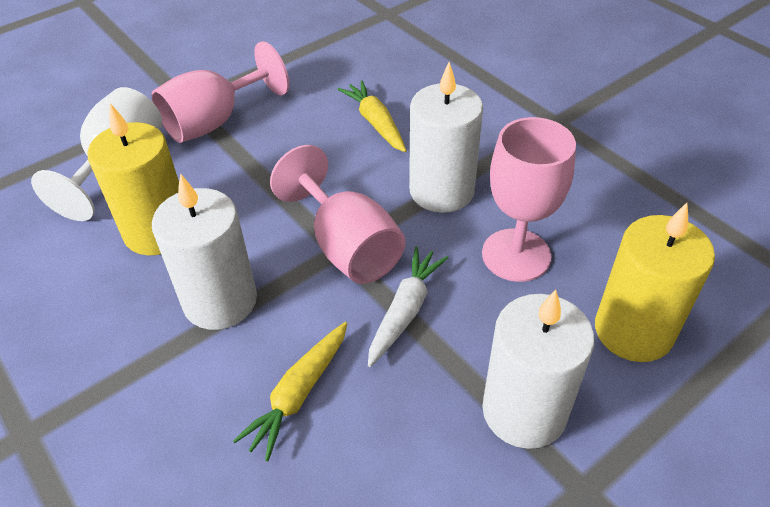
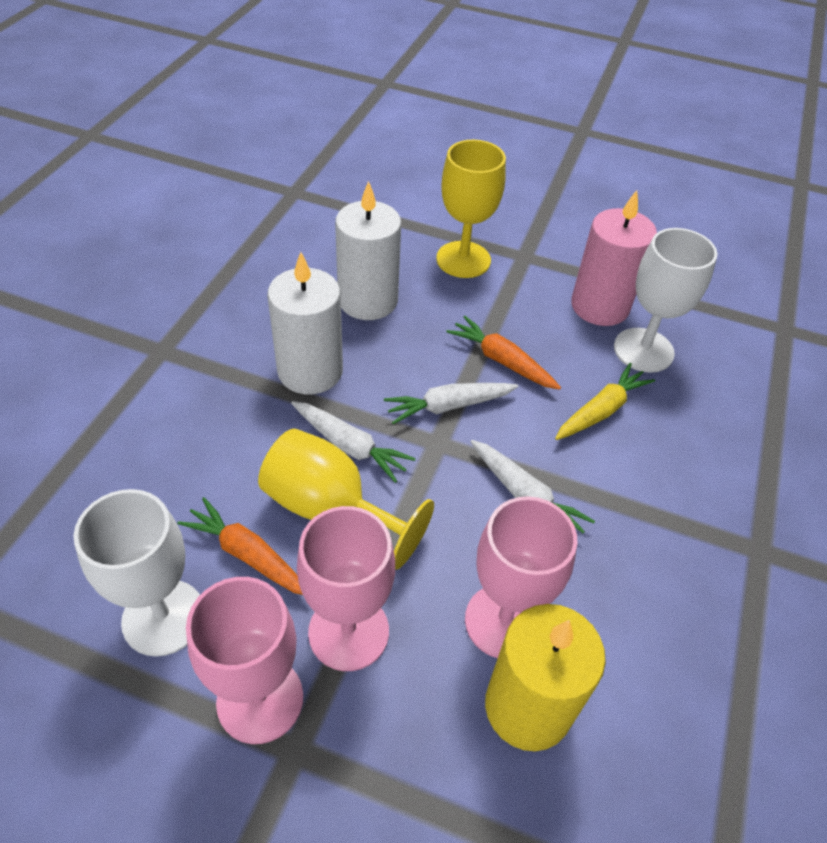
orange carrot: none = 0 -> [177,497,303,595] [447,316,561,390] = 2
pink candle: none = 0 -> [571,190,657,326] = 1
white candle: [152,173,257,330] [409,62,483,213] [482,290,594,449] = 3 -> [267,252,343,394] [335,181,401,320] = 2
white carrot: [368,246,448,367] = 1 -> [291,401,416,483] [384,383,518,424] [470,440,595,533] = 3
white goblet: [31,87,162,221] = 1 -> [73,489,200,657] [614,228,718,373] = 2
yellow candle: [87,103,179,256] [595,203,715,362] = 2 -> [485,604,606,751] = 1
yellow carrot: [233,322,348,461] [338,80,406,152] = 2 -> [555,363,655,440] = 1
yellow goblet: none = 0 -> [258,429,434,570] [436,140,506,278] = 2

